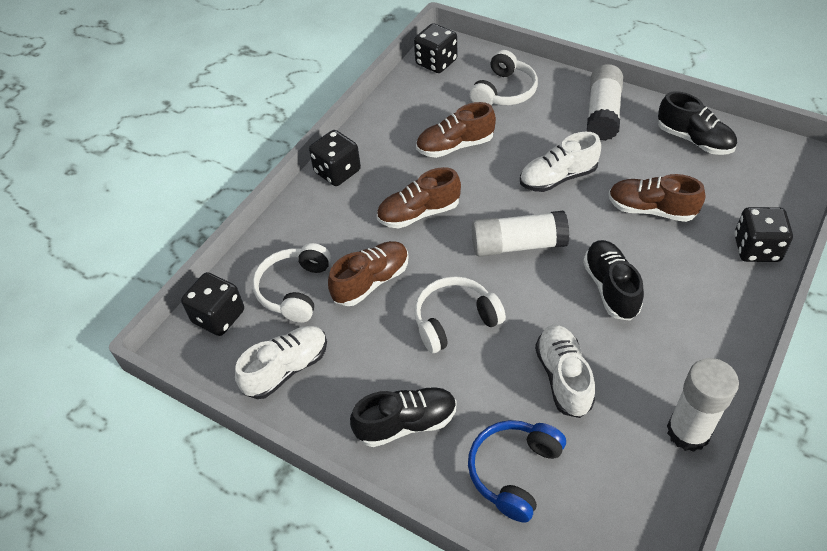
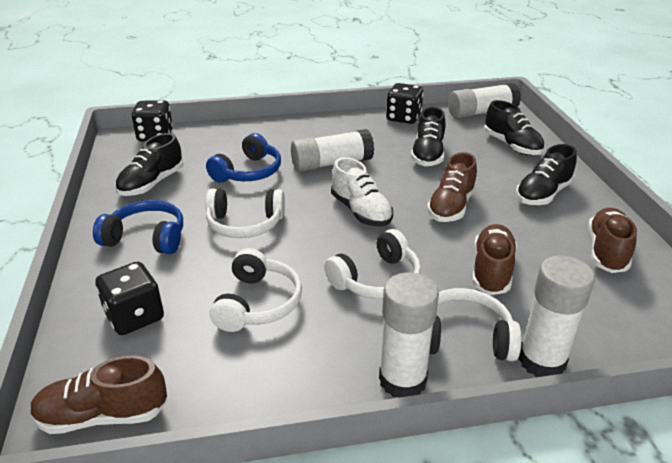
black dice: [181,272,244,336] [309,130,361,186] [414,23,457,73] [735,207,793,262] = 4 -> [96,262,164,335] [131,100,173,141] [386,83,424,124] = 3
black shoe: [350,387,457,447] [583,240,644,321] [658,91,737,155] = 3 -> [115,133,183,196] [411,107,446,166] [484,100,545,155] [516,144,577,205] = 4
blue headphones: [468,420,566,523] = 1 -> [93,200,183,254] [206,133,281,183] = 2
white glue stick: [472,211,569,257] [587,64,623,141] [667,358,739,452] = 3 -> [291,129,374,172] [379,272,439,398] [448,83,521,118] [518,255,595,377] = 4
white headphones: [252,243,331,323] [414,276,506,353] [470,50,538,106] = 3 -> [206,189,285,238] [210,248,302,332] [324,229,421,299] [429,288,522,361] = 4
white shoe: [235,326,327,399] [520,132,601,192] [535,325,595,418] = 3 -> [331,157,393,227] = 1

